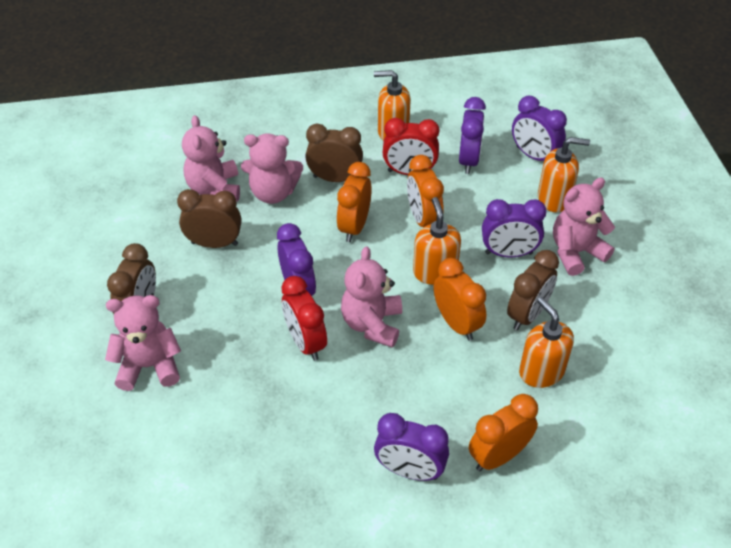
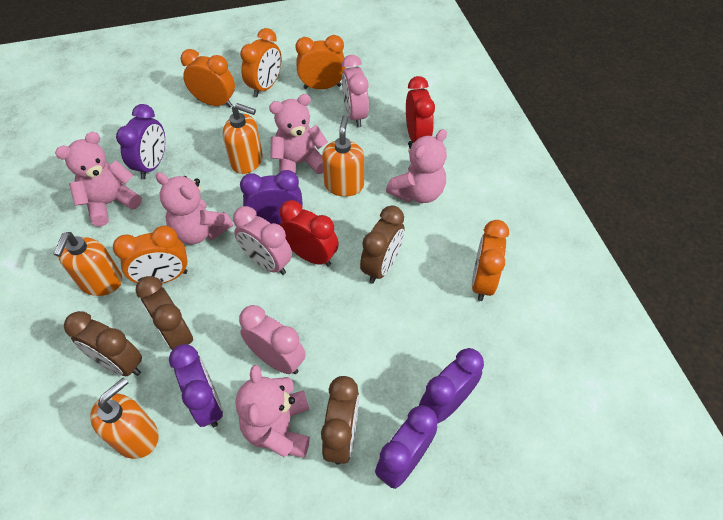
orange clock: [337,162,372,242] [407,155,444,227] [434,258,486,341] [469,394,538,471] = 4 -> [113,226,188,284] [181,49,235,107] [240,28,282,97] [295,35,346,89] [472,220,509,301] = 5
pink clock: none = 0 -> [233,206,292,275] [239,305,306,374] [342,55,369,127] = 3

